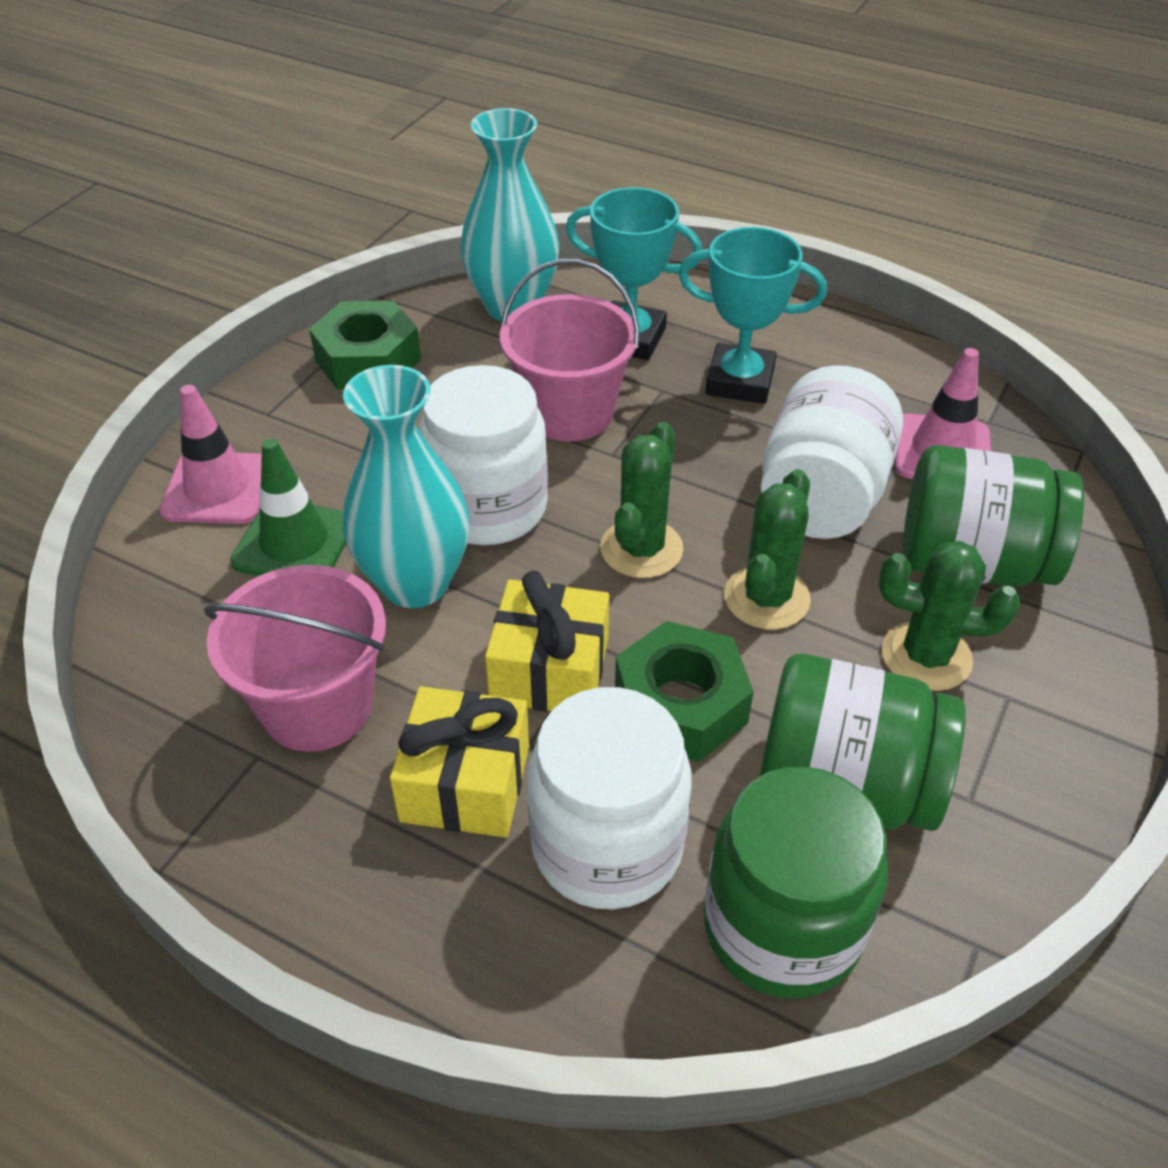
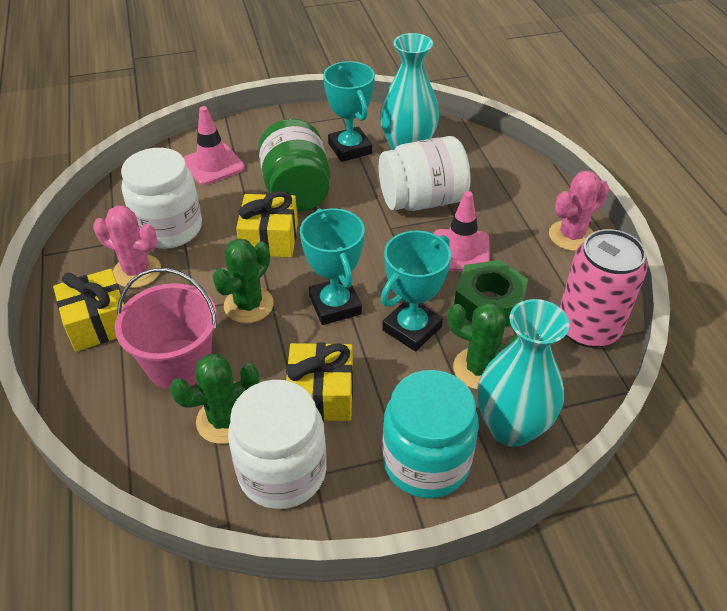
green jar: [704,766,888,998] [759,654,966,831] [903,445,1084,587] = 3 -> [258,119,330,212] = 1
green nut: [309,301,421,390] [615,621,754,762] = 2 -> [454,260,528,326] = 1
green traffic cone: [230,439,346,576] = 1 -> none = 0
pink bucket: [204,565,386,752] [500,259,639,442] = 2 -> [115,268,217,390] = 1
pink cactus: none = 0 -> [93,206,161,288] [549,171,609,251] = 2
pink can: none = 0 -> [560,229,647,348] = 1
turquoise jar: none = 0 -> [382,370,479,498] = 1
turquoise trophy: [566,187,702,360] [678,227,827,404] = 2 -> [300,208,365,325] [323,61,375,162] [381,230,451,352] = 3
yellow gift: [390,686,529,838] [485,570,609,712] = 2 -> [53,269,125,351] [236,191,298,257] [286,343,353,421] = 3

